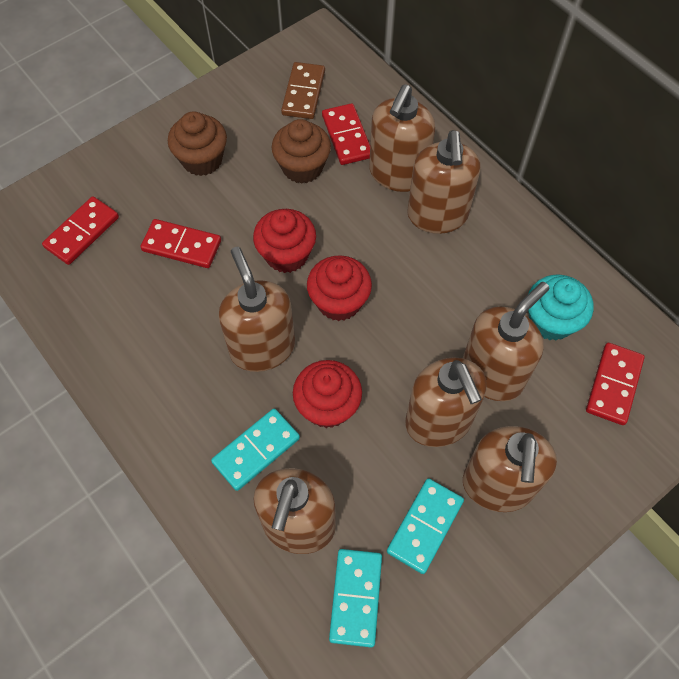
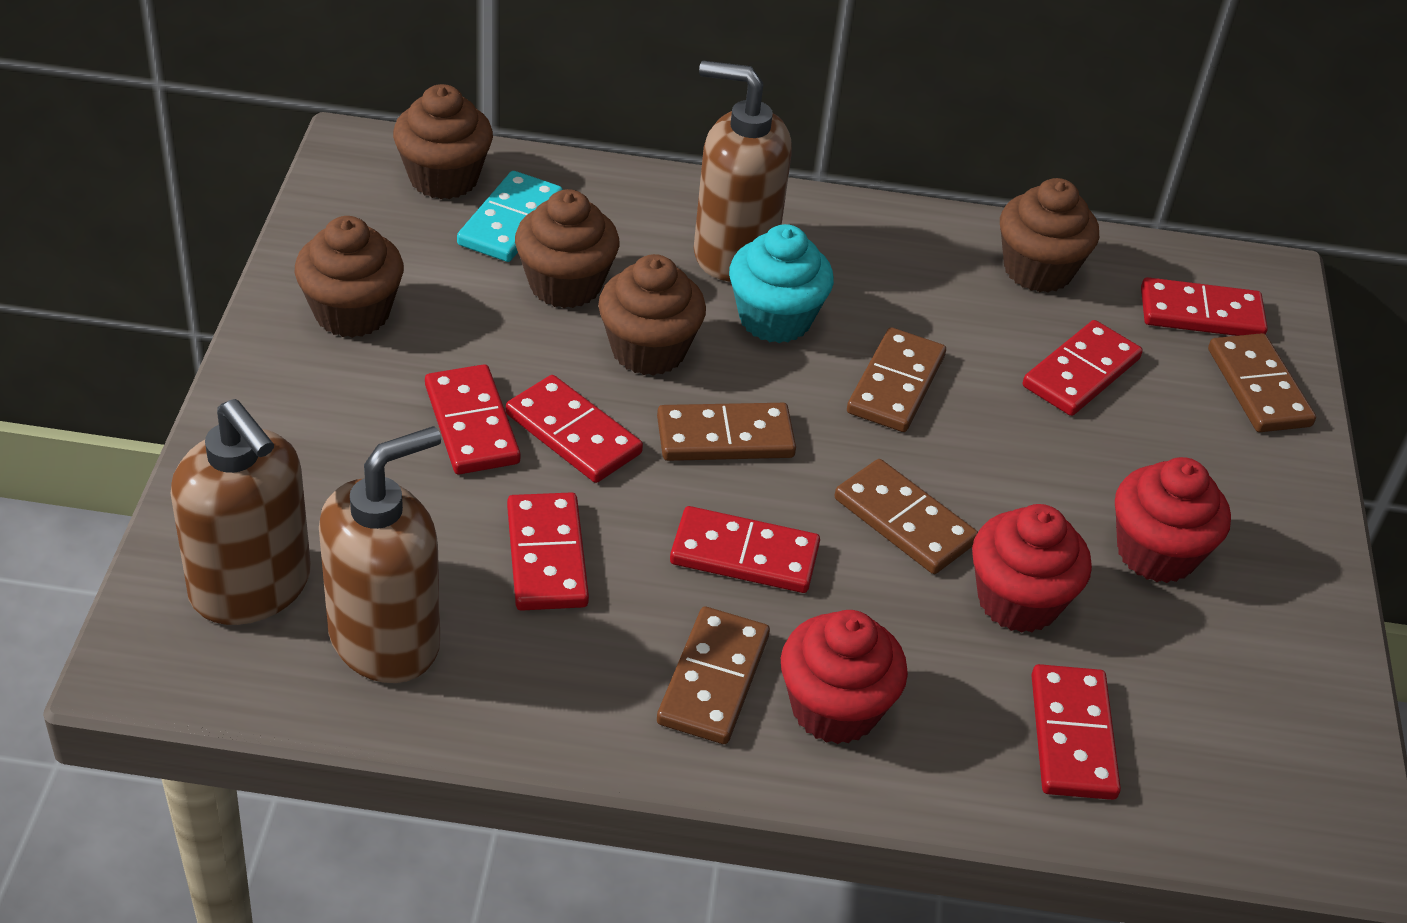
brown cupcake: [168,111,227,176] [272,119,331,184] = 2 -> [295,216,404,338] [393,84,493,199] [515,189,619,308] [598,254,706,376] [1000,178,1099,293] = 5
brown domino: [281,62,325,119] = 1 -> [657,403,796,461] [657,606,770,744] [834,459,978,574] [847,327,946,432] [1208,333,1316,432] = 5
brown soap dispenser: [219,247,295,372] [254,468,336,554] [369,84,435,192] [405,357,487,447] [407,130,480,234] [463,282,550,401] [463,426,557,512] = 7 -> [171,399,311,625] [319,426,441,683] [694,61,792,281] = 3
red domino: [42,196,119,265] [141,219,221,268] [322,103,370,165] [586,343,645,425] = 4 -> [425,364,520,474] [506,375,643,483] [507,492,589,611] [670,506,820,593] [1023,320,1143,416] [1031,664,1121,800] [1141,277,1268,336] = 7
turquoise domino: [211,409,300,491] [329,549,382,647] [387,478,464,574] = 3 -> [457,171,563,262] = 1

